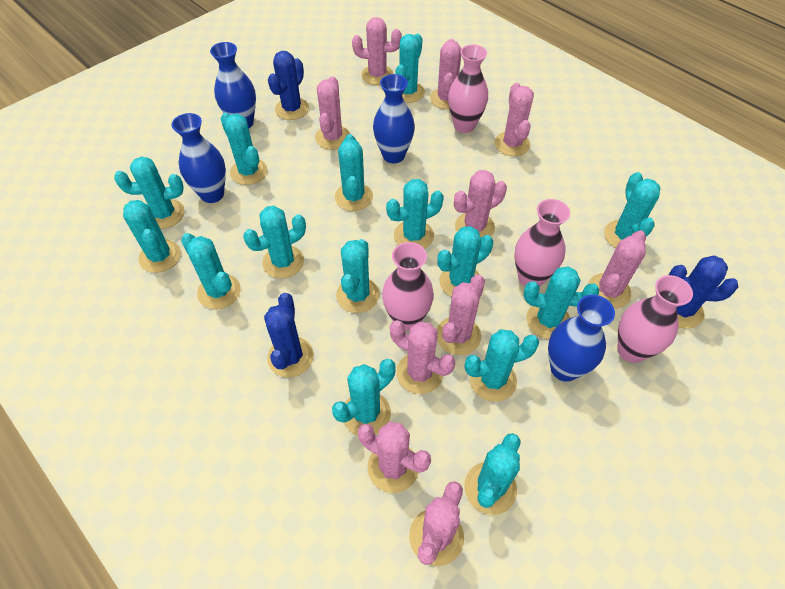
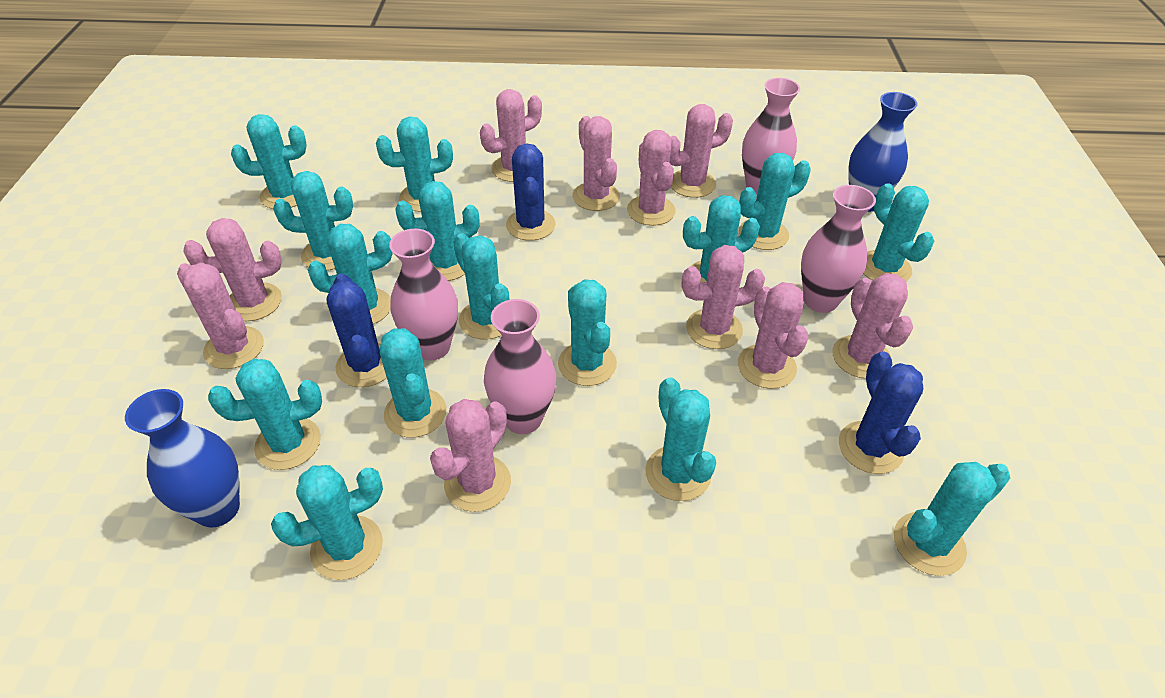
blue vase: [171,113,226,203] [210,42,256,128] [373,74,415,163] [548,295,615,382] = 4 -> [125,389,240,528] [848,92,918,212] = 2

